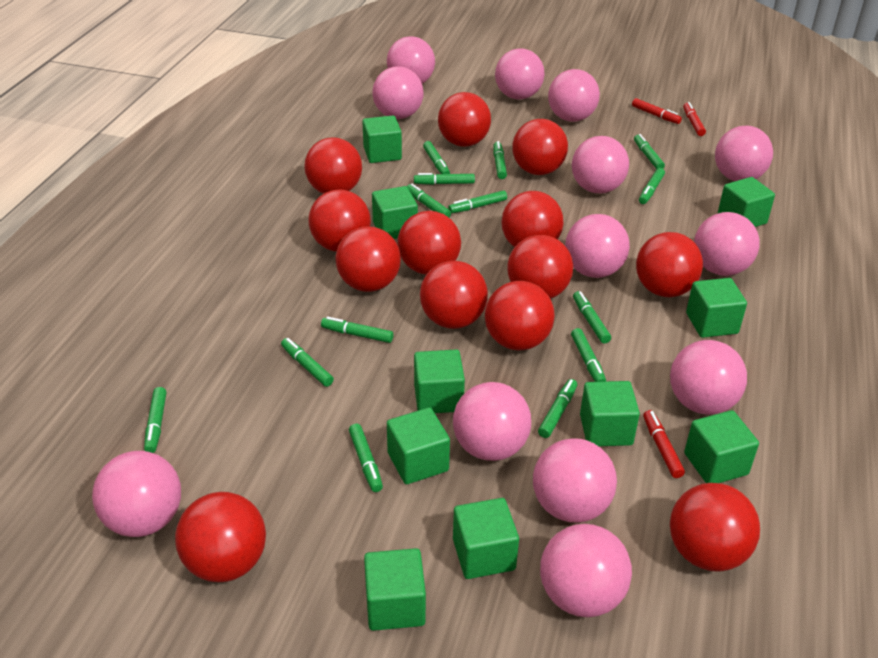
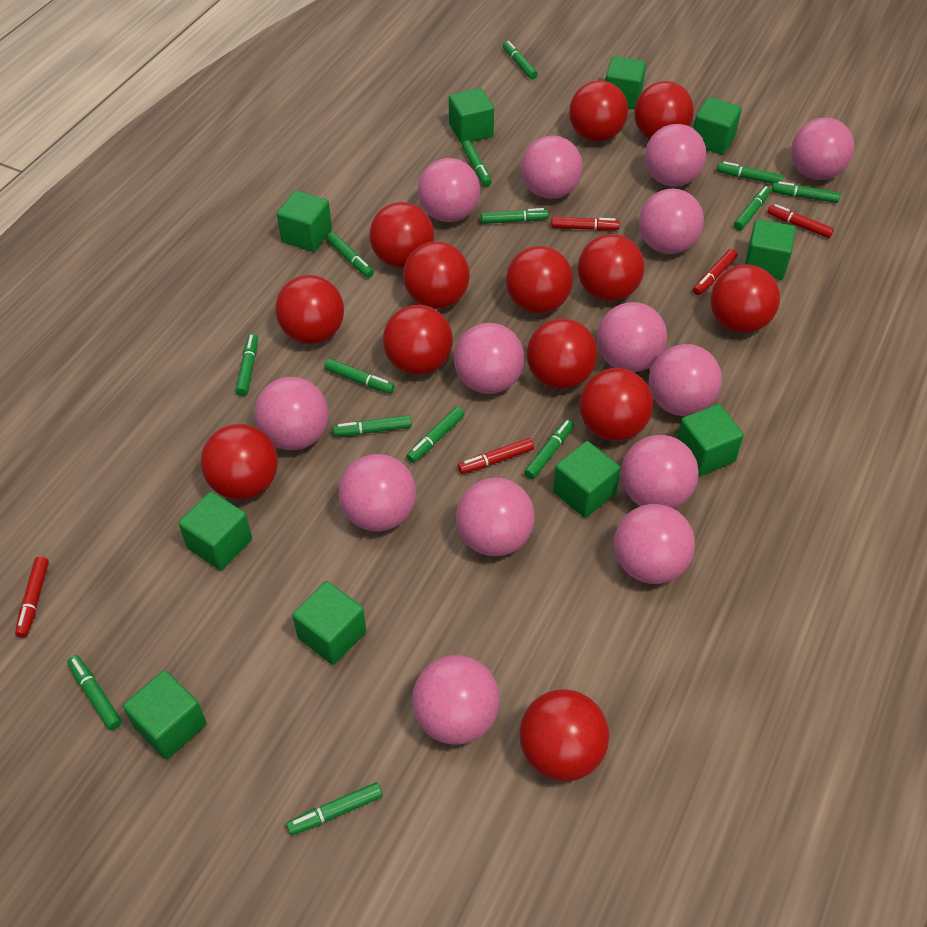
pink ball: [92,451,181,537] [373,66,424,119] [387,36,435,84] [453,382,531,461] [495,48,544,100] [533,438,617,523] [540,524,632,617] [548,69,600,122] [565,214,630,278] [572,136,629,193] [670,340,747,415] [694,212,760,276] [715,126,773,181] = 13 -> [254,377,329,450] [338,454,416,532] [412,655,500,745] [418,158,480,222] [454,323,524,394] [456,477,535,556] [521,136,582,199] [597,302,667,372] [614,504,695,584] [621,435,699,509] [639,189,704,254] [645,124,706,187] [649,344,722,416] [791,117,854,180] = 14
red marker: [632,98,682,124] [643,410,685,478] [683,102,706,136] = 3 -> [15,557,49,638] [458,438,534,474] [551,217,620,230] [693,249,737,295] [767,204,834,238] = 5

